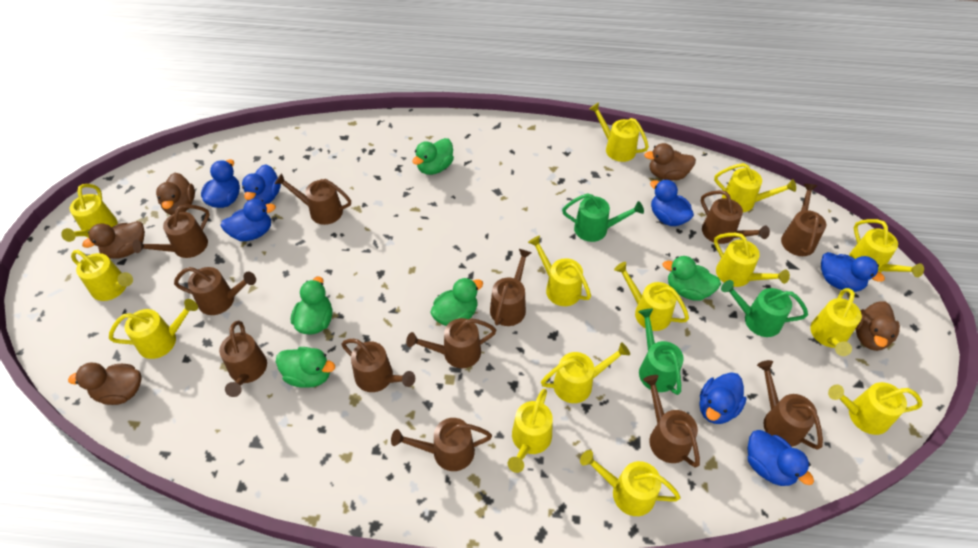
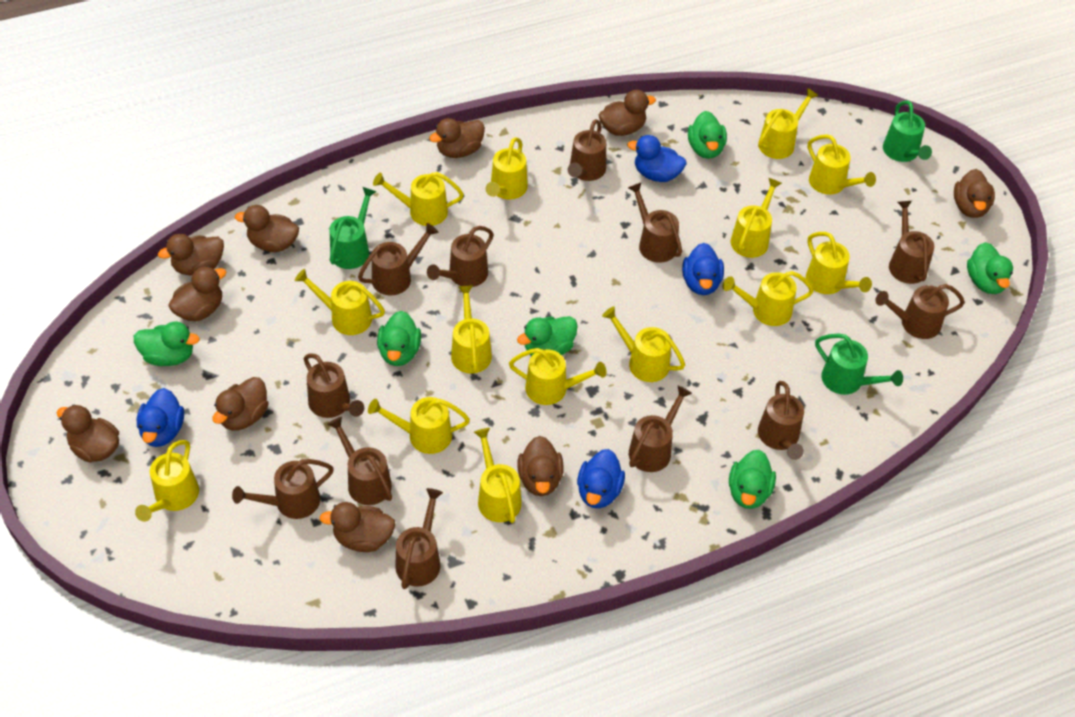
blue duck: [201,159,240,208] [220,199,276,241] [242,164,281,204] [650,179,694,226] [699,372,747,424] [747,430,814,486] [821,252,885,292] = 7 -> [137,388,184,447] [577,449,625,508] [627,135,687,182] [682,243,724,295] = 4
brown duck: [68,363,142,405] [82,221,145,259] [156,173,195,215] [644,143,696,181] [856,301,900,351] = 5 -> [57,404,119,463] [158,234,224,276] [168,266,226,321] [212,377,269,431] [235,205,299,252] [319,502,396,552] [429,118,485,158] [517,436,564,496] [599,90,656,136] [954,169,995,218] = 10
green duck: [276,347,335,388] [291,276,332,334] [412,138,454,175] [430,278,483,326] [662,256,721,301] = 5 -> [134,322,200,366] [377,311,421,366] [517,316,578,356] [688,111,727,159] [729,450,776,509] [967,242,1013,294] = 6

